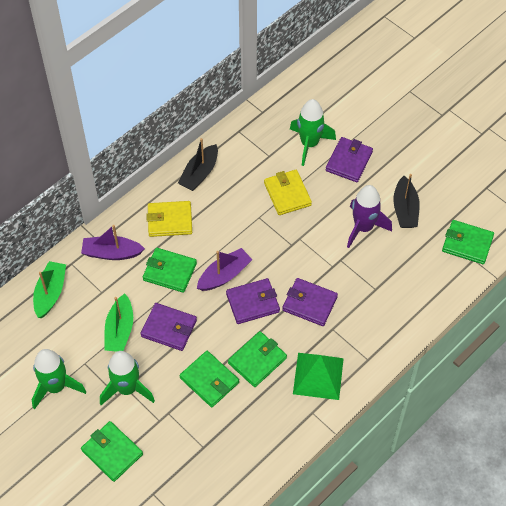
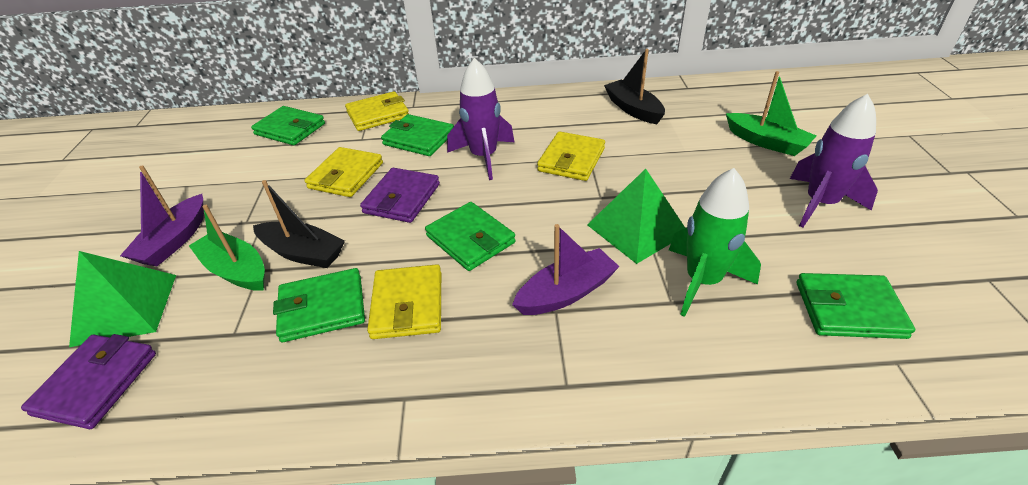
green pyramid: [293,353,344,400] = 1 -> [69,251,176,347] [587,169,685,264] = 2
green rocket: [32,349,86,410] [100,351,155,405] [290,99,336,166] = 3 -> [669,168,761,317] = 1
purple rocket: [347,185,392,248] = 1 -> [447,58,514,180] [790,94,878,228] = 2
purple wallet: [140,303,197,351] [226,278,280,324] [282,278,338,326] [326,137,373,182] = 4 -> [21,334,156,429] [360,168,440,223] = 2
yellow wallet: [146,201,192,237] [264,170,312,215] = 2 -> [305,147,383,197] [345,91,409,131] [367,264,441,339] [537,131,605,181] = 4

